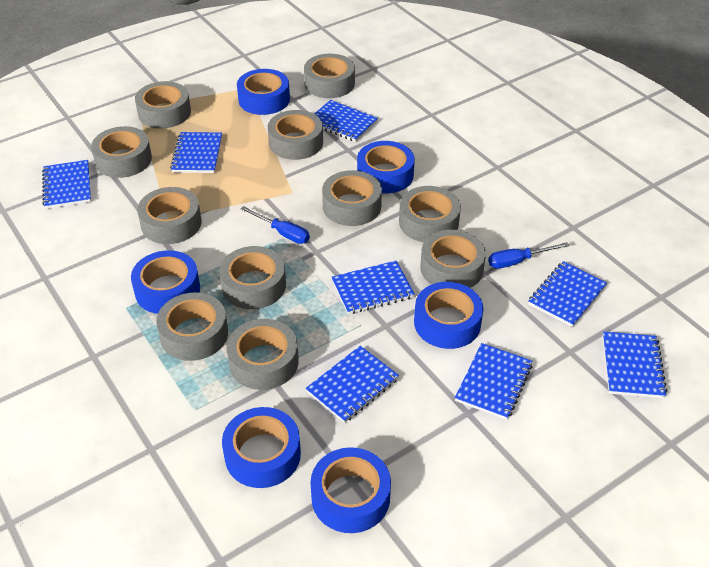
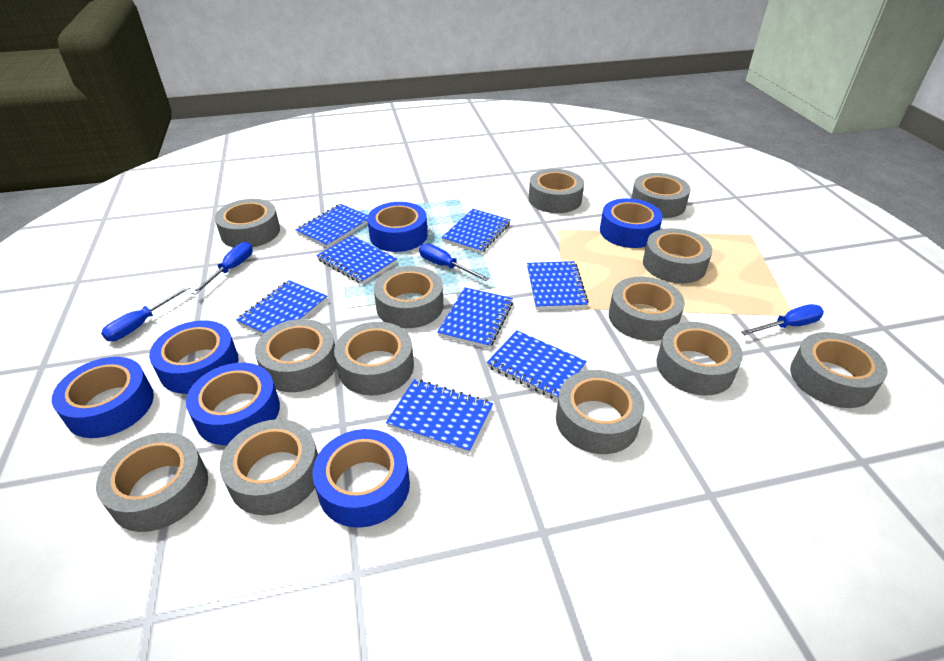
blue screwdriver: [241,206,310,244] [488,242,569,268] = 2 -> [101,286,190,341] [191,242,253,295] [419,243,489,281] [741,304,824,335] = 4
grey tape: [91,126,152,178] [135,81,191,129] [137,187,202,244] [156,292,228,361] [219,246,286,309] [226,319,299,390] [268,110,323,160] [304,54,355,98] [322,170,382,226] [399,186,461,242] [420,230,486,288] = 11 -> [96,433,208,532] [215,199,280,248] [220,419,318,515] [255,319,337,392] [334,322,414,396] [374,266,443,328] [529,169,584,213] [556,370,645,454] [609,277,685,341] [631,173,690,218] [643,228,712,283] [656,322,743,396] [790,332,887,408] = 13

